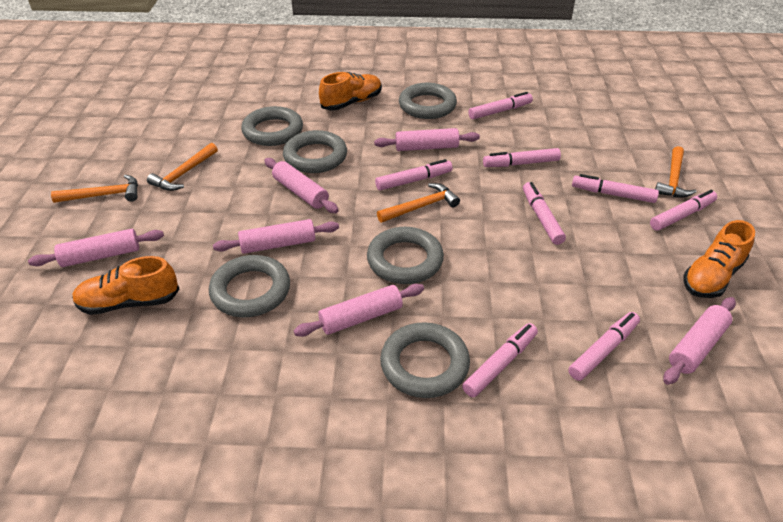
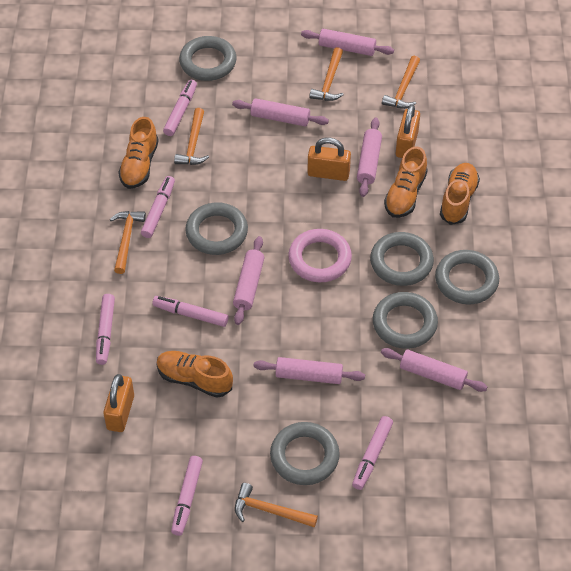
orange hammer: [51,174,138,203] [147,143,218,191] [377,183,460,223] [655,146,697,198] = 4 -> [110,211,146,274] [174,108,209,165] [235,483,318,527] [309,47,343,101] [382,56,420,109] = 5
orange padlock: none = 0 -> [103,374,134,432] [307,137,351,181] [396,104,420,158] = 3
orange shoe: [72,256,179,315] [319,72,382,110] [683,220,755,298] = 3 -> [118,117,159,189] [156,351,233,398] [384,146,428,218] [440,163,480,225] = 4
pink marker: [375,159,453,190] [462,323,538,397] [468,92,533,119] [483,148,561,167] [523,182,566,245] [568,312,640,381] [572,174,659,203] [650,190,717,231] = 8 -> [96,294,115,365] [141,176,175,238] [152,296,229,327] [163,80,197,136] [171,456,203,536] [352,416,393,490] = 6
pink ring: none = 0 -> [288,229,352,282] = 1

